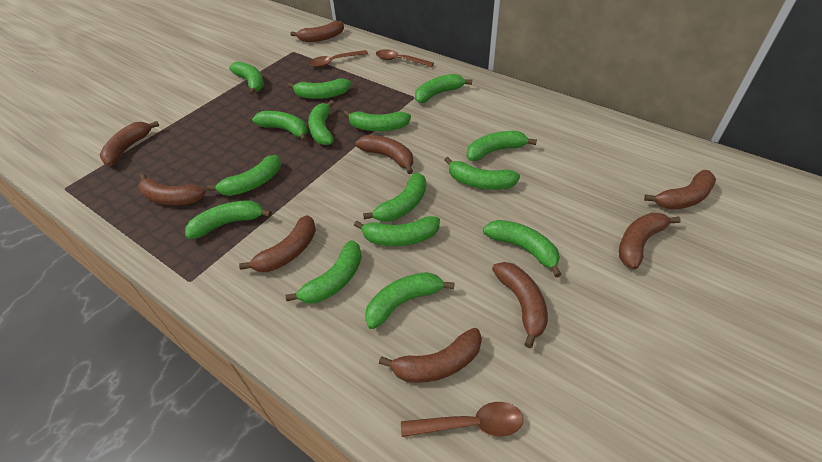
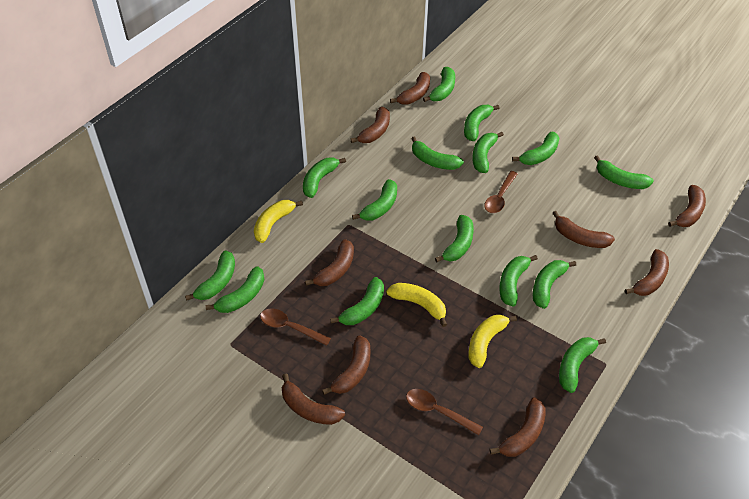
yellow banana: none = 0 -> [254,200,303,243] [386,283,447,327] [468,315,517,368] = 3

